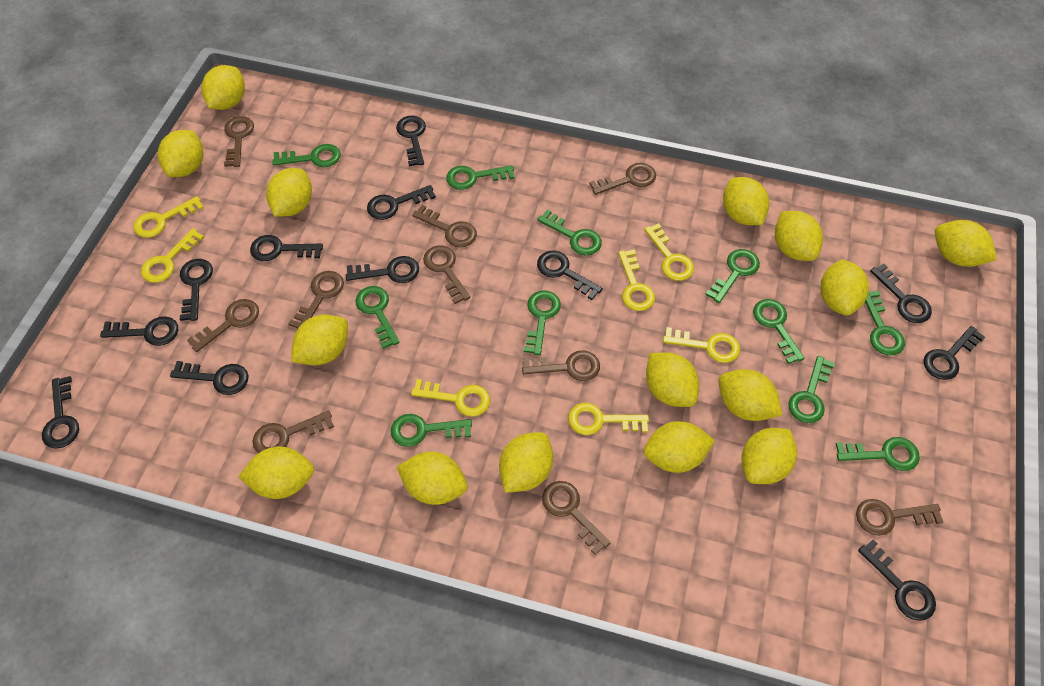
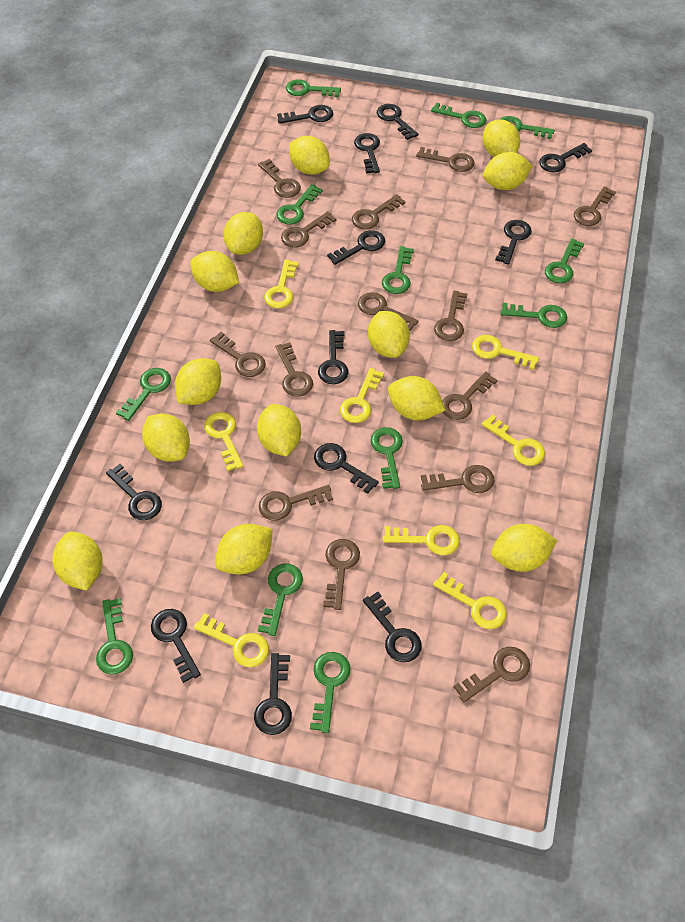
brown key: [187,299,259,352] [224,116,254,167] [252,410,334,453] [288,271,344,329] [412,205,477,247] [423,245,470,304] [522,350,600,381] [542,481,611,555] [589,163,656,195] [856,499,943,536] = 10 -> [210,332,266,377] [258,159,301,198] [259,485,333,521] [275,342,313,397] [281,211,336,248] [323,539,360,610] [352,194,406,229] [358,292,419,331] [416,147,474,172] [421,465,495,493] [434,290,468,341] [442,371,497,420] [454,647,530,703] [574,186,616,226] = 14
green key: [272,144,341,167] [355,286,400,349] [391,414,472,447] [446,165,515,190] [523,290,561,355] [537,209,602,255] [705,249,760,303] [753,299,805,364] [788,356,835,423] [836,437,920,471] [865,291,905,355] = 11 -> [96,598,133,674] [116,368,171,421] [258,564,303,636] [276,184,323,224] [286,79,341,97] [310,652,351,733] [370,427,403,489] [382,246,414,294] [431,103,487,128] [500,116,555,139] [501,303,567,328] [545,239,585,283] = 12
yellow key: [133,196,204,238] [141,228,204,283] [411,379,490,417] [568,403,649,435] [618,250,655,311] [644,223,694,281] [663,327,740,363] = 7 -> [194,613,269,667] [204,412,243,471] [264,260,299,308] [340,368,384,423] [383,525,460,555] [433,572,507,629] [472,335,539,370] [481,414,545,466] = 8
yellow lemon: [158,130,203,177] [201,65,245,110] [238,446,314,499] [266,168,312,217] [291,315,348,366] [397,452,468,505] [499,432,553,493] [643,421,715,473] [646,353,699,407] [718,369,782,421] [723,177,769,225] [741,428,797,484] [775,211,823,261] [820,259,869,315] [935,220,997,267] = 15 -> [52,531,103,591] [142,414,190,462] [175,358,221,405] [190,251,239,292] [215,524,273,574] [223,212,263,255] [257,404,301,457] [289,136,330,175] [368,311,410,358] [388,376,445,420] [482,119,520,157] [483,152,533,190] [491,524,557,572] = 13

